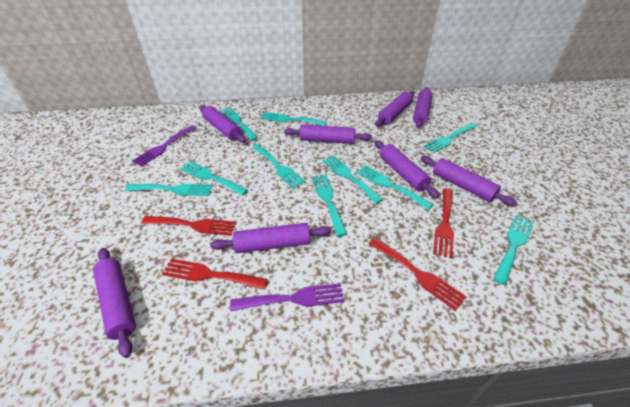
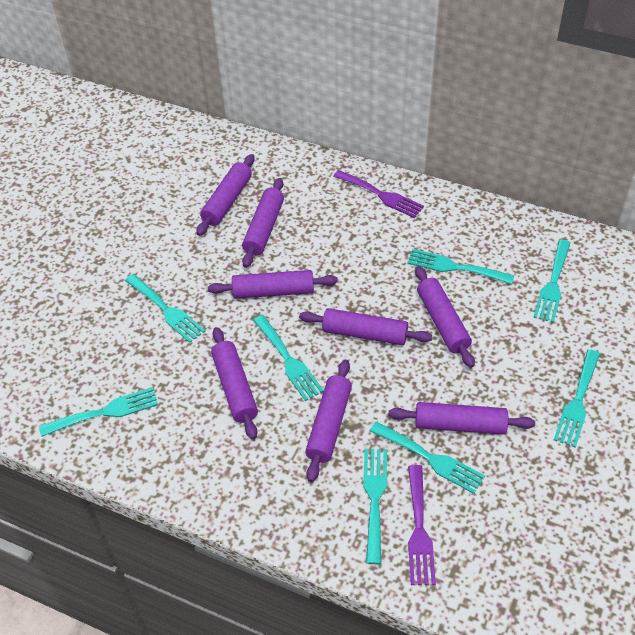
red fork: [141,216,236,236] [162,258,268,289] [369,238,466,311] [433,188,454,258] = 4 -> none = 0
turquoise fork: [125,184,213,196] [180,161,248,196] [220,107,258,141] [252,144,306,189] [260,112,327,126] [312,174,347,237] [322,155,383,204] [357,165,433,210] [423,123,478,153] [493,215,534,285] = 10 -> [39,387,158,437] [125,274,205,343] [253,315,324,401] [363,449,387,564] [370,421,485,494] [407,249,514,284] [533,239,570,323] [554,349,600,448] = 8

